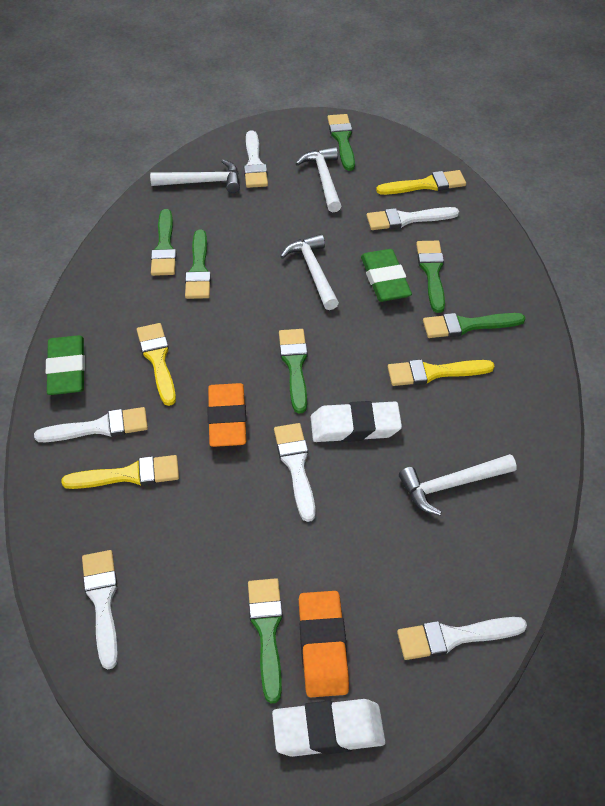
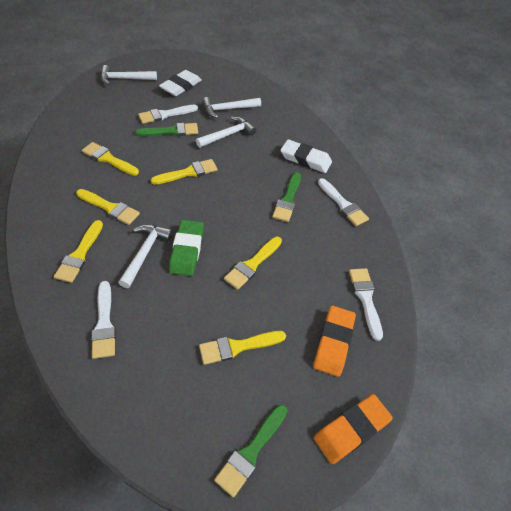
green brush: [151,209,176,276] [185,229,211,299] [248,578,283,703] [279,329,308,414] [327,114,355,171] [416,241,445,313] [423,313,525,338] = 7 -> [135,123,198,136] [214,405,287,497] [272,172,301,222] = 3
green eraser: [46,335,85,395] [361,249,412,302] = 2 -> [169,220,204,276] = 1
white brush: [34,407,148,442] [82,550,118,670] [244,130,268,188] [274,423,316,522] [366,207,459,230] [397,617,527,660] = 6 -> [91,281,116,359] [138,105,198,124] [318,178,369,226] [349,268,383,341] = 4
yellow brush: [62,455,179,489] [137,323,176,406] [376,170,466,195] [388,359,495,386] = 4 -> [54,220,103,283] [76,189,140,225] [82,142,139,176] [151,159,218,185] [199,331,286,365] [224,237,282,290] = 6

